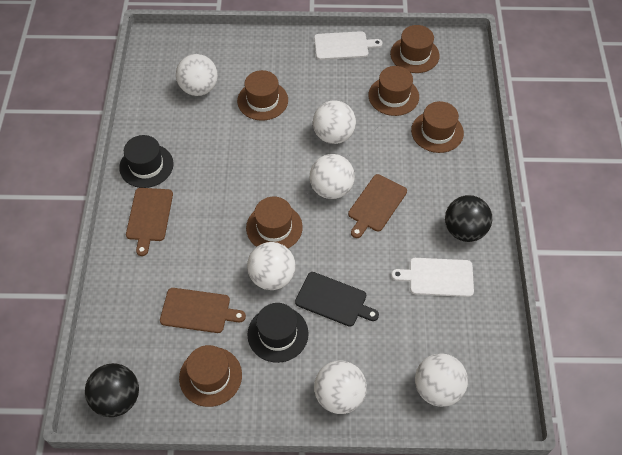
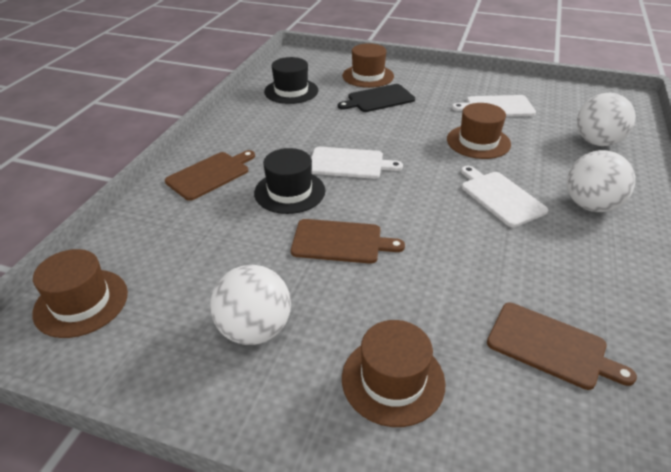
black ball: [85,363,139,417] [445,195,492,242] = 2 -> none = 0
brown hat: [179,345,242,407] [237,70,288,121] [246,197,303,248] [368,66,419,116] [390,25,440,73] [411,101,464,153] = 6 -> [32,249,128,338] [342,43,394,88] [342,320,446,427] [447,103,511,159] = 4
white ball: [176,54,218,96] [247,242,296,290] [310,154,355,199] [313,100,356,144] [314,360,367,414] [415,353,468,407] = 6 -> [210,265,291,345] [567,150,635,212] [577,93,636,146] = 3
white cutting board: [314,31,383,60] [391,258,474,297] = 2 -> [311,147,403,179] [452,95,536,117] [461,166,548,227] = 3

